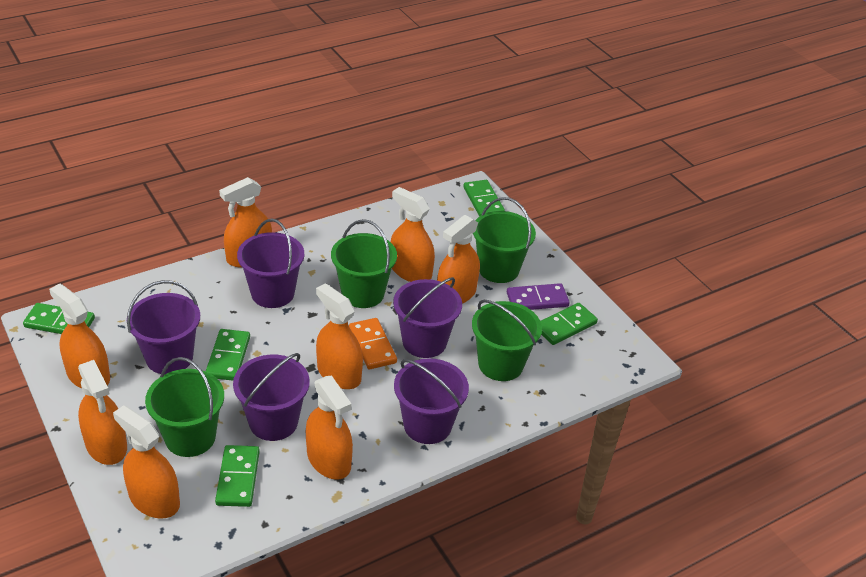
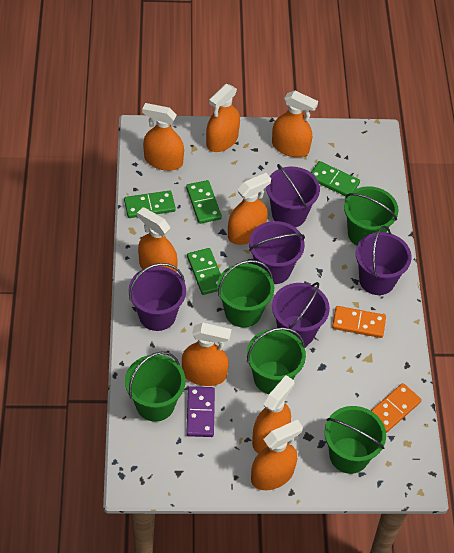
green bucket: [145,357,224,457] [331,219,397,308] [472,300,542,381] [473,197,536,283] = 4 -> [125,352,185,422] [217,260,274,328] [247,327,306,394] [325,406,386,474] [344,186,399,246] = 5
green domino: [23,303,95,334] [205,329,250,381] [215,445,260,507] [463,180,505,217] [540,303,598,345] = 5 -> [124,191,176,218] [186,180,222,224] [187,248,221,295] [311,161,360,197] = 4
orange domino: [349,318,397,369] = 1 -> [332,306,386,338] [371,383,422,433] = 2

